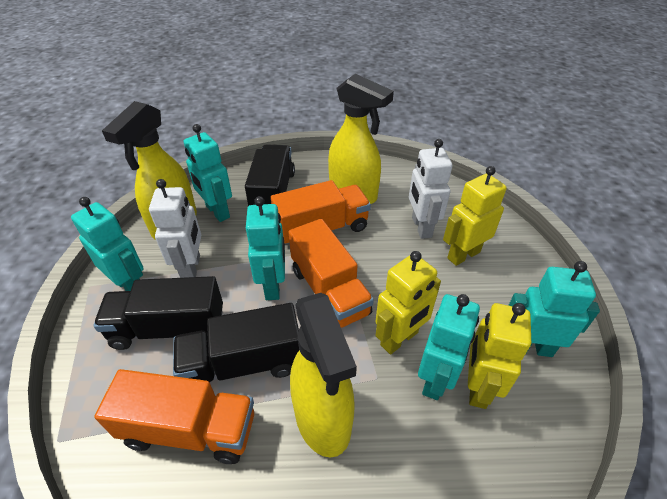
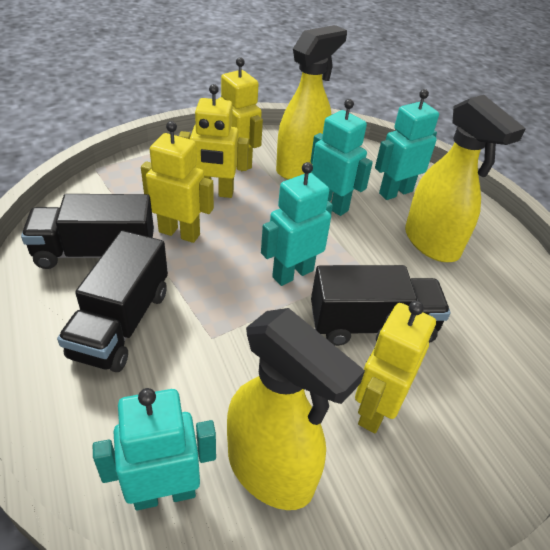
orange truck: [94,369,254,464] [271,180,371,244] [288,219,374,328] = 3 -> none = 0
turquoise robot: [71,197,144,291] [184,124,232,222] [246,196,285,300] [418,294,480,400] [508,261,600,357] = 5 -> [93,388,216,510] [261,162,333,286] [310,99,373,216] [375,89,439,200] = 4
white robot: [149,179,201,278] [409,139,452,239] = 2 -> none = 0
yellow robot: [375,251,441,354] [443,166,507,266] [468,303,531,409] = 3 -> [141,121,214,243] [179,84,249,198] [218,57,263,171] [355,301,436,433] = 4

